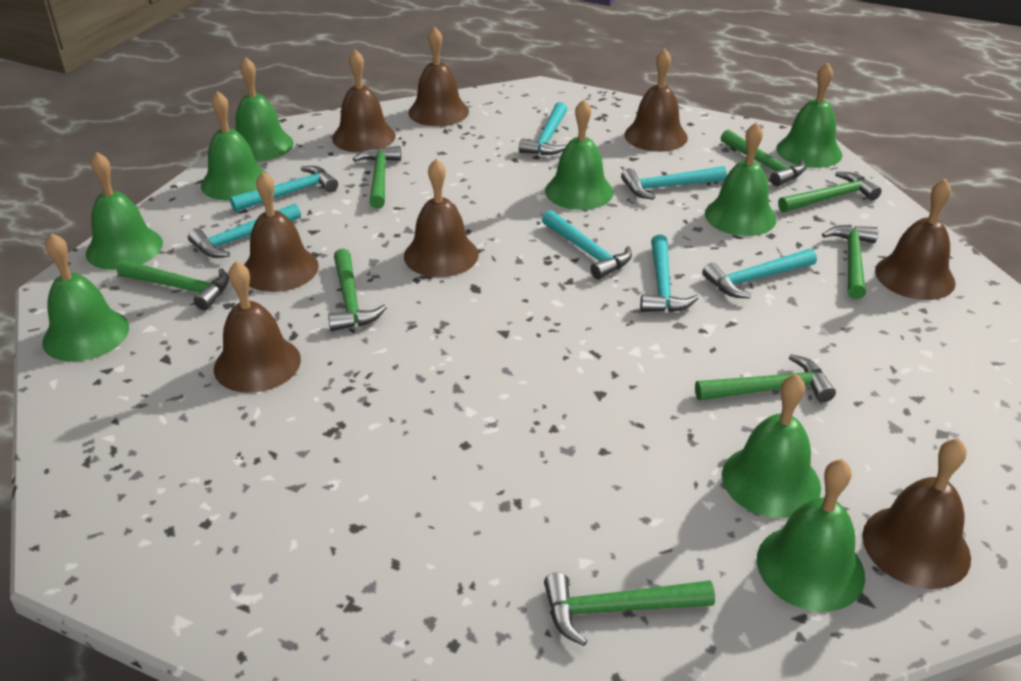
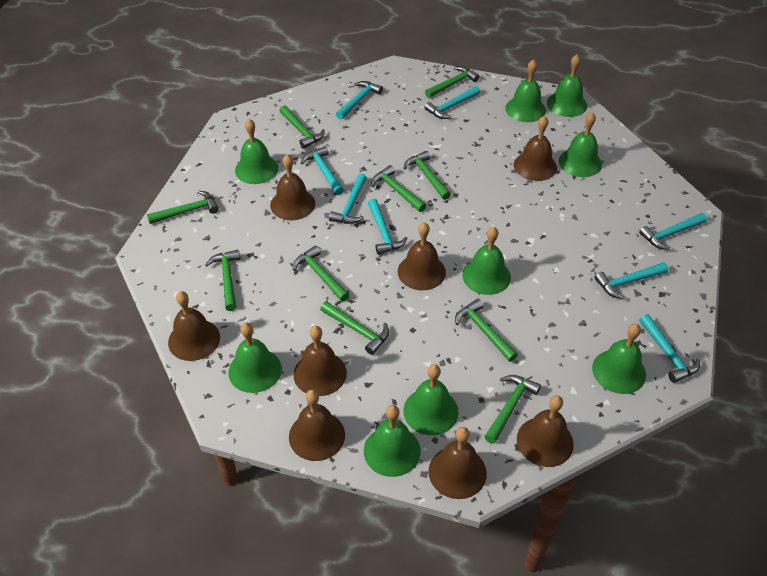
green hammer: [117,260,229,310] [328,249,387,331] [353,146,401,208] [544,573,715,646] [695,354,836,402] [721,129,806,186] [778,172,881,212] [822,225,878,299] = 8 -> [147,191,219,224] [205,250,240,311] [279,105,325,149] [293,246,349,301] [320,301,389,355] [371,165,426,212] [404,151,451,200] [425,66,480,98] [455,299,518,362] [484,375,541,444] = 10
turquoise hammer: [188,204,301,258] [230,166,338,212] [519,102,567,155] [542,210,632,279] [621,166,727,200] [640,235,699,312] [702,249,817,298] = 7 -> [301,146,344,195] [329,173,367,224] [336,81,383,119] [368,199,407,255] [424,86,480,119] [594,262,669,299] [639,213,707,250] [639,314,700,383] = 8

